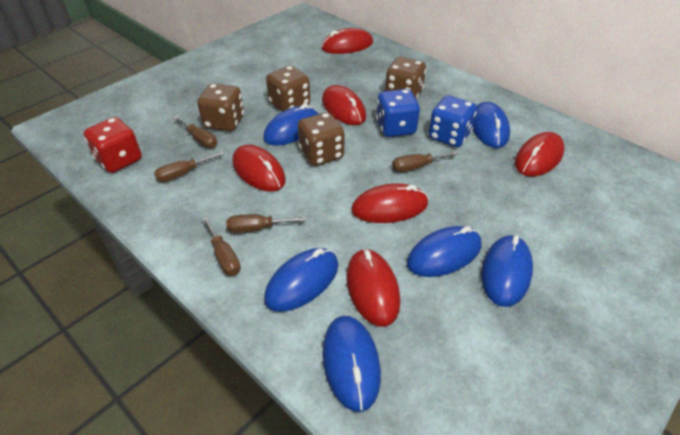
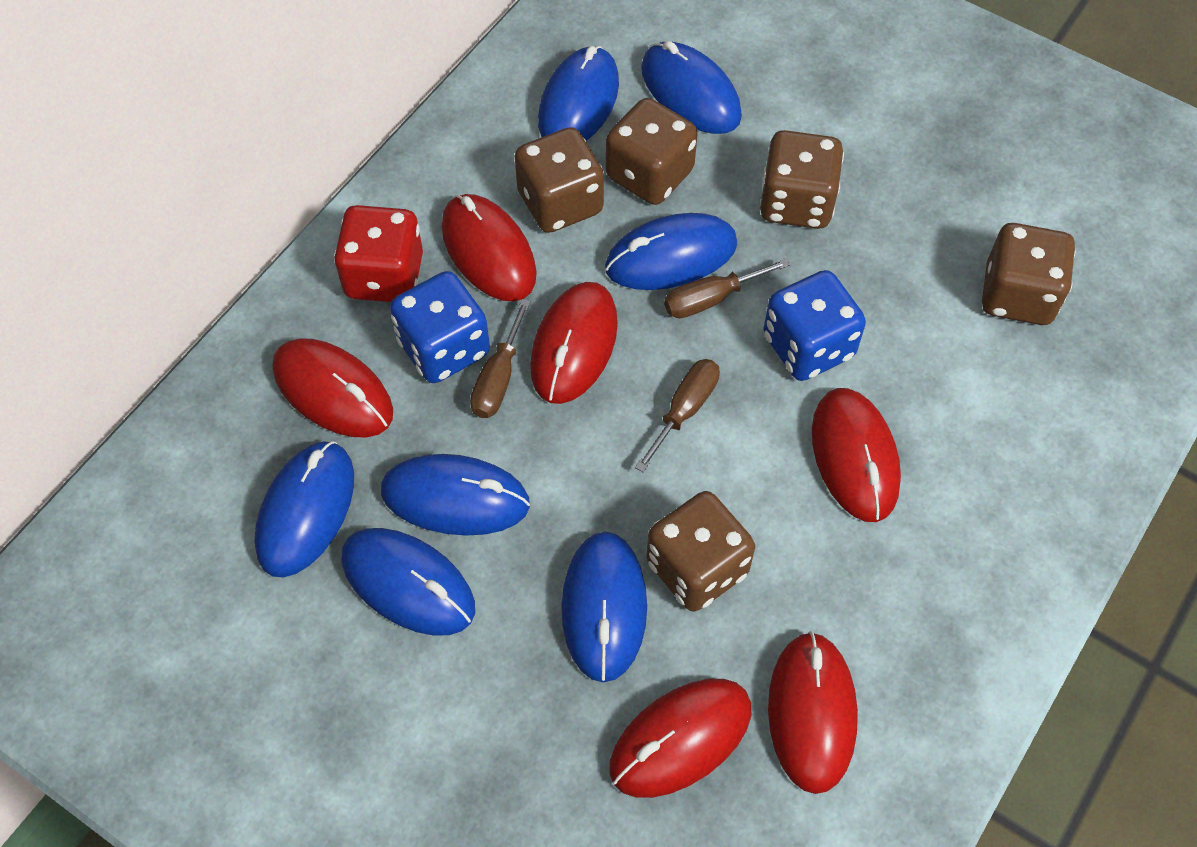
blue mouse: [263,103,319,146] [264,248,338,312] [322,316,381,412] [407,226,481,277] [473,102,510,148] [481,235,533,307] = 6 -> [255,441,354,578] [341,528,475,636] [381,454,530,536] [538,46,619,141] [561,532,647,682] [605,213,737,290] [641,41,742,134] = 7
brown dice: [198,84,244,131] [266,66,310,112] [298,112,344,166] [385,57,426,99] = 4 -> [515,127,604,233] [606,98,697,205] [647,491,755,611] [760,130,844,229] [982,223,1076,325] = 5
brown screwdriver: [154,151,224,182] [173,116,217,148] [202,217,241,276] [226,214,306,233] [392,151,459,172] = 5 -> [470,299,531,418] [635,359,720,472] [664,258,790,318] = 3

